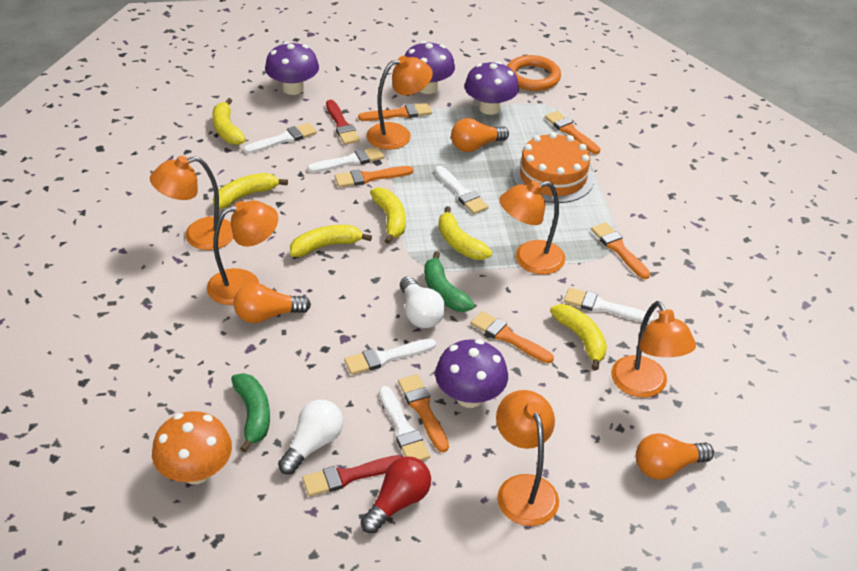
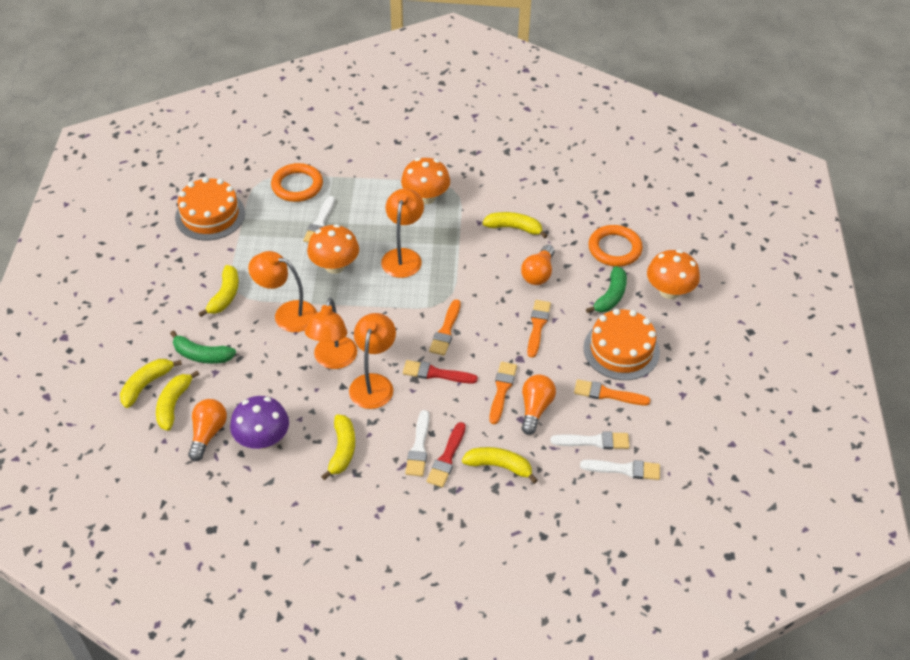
orange brush: [335,166,413,188] [358,103,432,121] [398,374,449,452] [471,311,554,363] [545,111,600,154] [591,222,650,279] = 6 -> [429,299,461,356] [489,362,517,424] [527,300,551,358] [574,379,651,405] = 4
orange cake: [513,132,594,203] = 1 -> [175,177,245,240] [583,309,660,380] = 2
orange lamp: [150,156,233,250] [207,201,278,305] [367,56,433,150] [496,390,559,526] [499,180,565,274] [611,301,696,398] = 6 -> [248,251,317,332] [305,298,357,369] [349,313,396,409] [381,189,424,278] = 4
orange mushroom: [152,411,232,484] = 1 -> [307,224,359,274] [401,158,450,204] [647,250,700,299] = 3
orange ring: [507,55,561,91] = 1 -> [271,163,323,202] [588,225,643,267] = 2
purple mushroom: [265,42,319,95] [405,41,455,94] [435,339,508,408] [464,61,519,115] = 4 -> [230,396,289,449] = 1
red light bulb: [361,456,431,533] = 1 -> none = 0
white brush: [243,123,317,154] [307,147,384,173] [344,339,436,375] [379,386,430,461] [435,166,489,214] [564,288,654,323] = 6 -> [303,196,335,243] [405,410,429,476] [551,431,629,449] [580,460,660,480] = 4
white light bulb: [278,400,343,475] [400,276,445,328] = 2 -> none = 0

